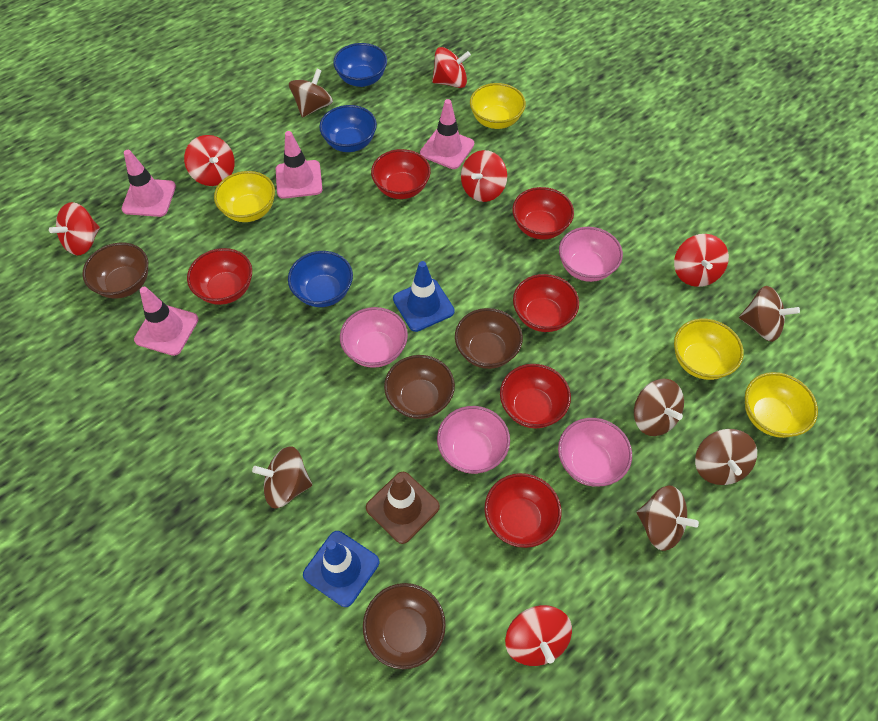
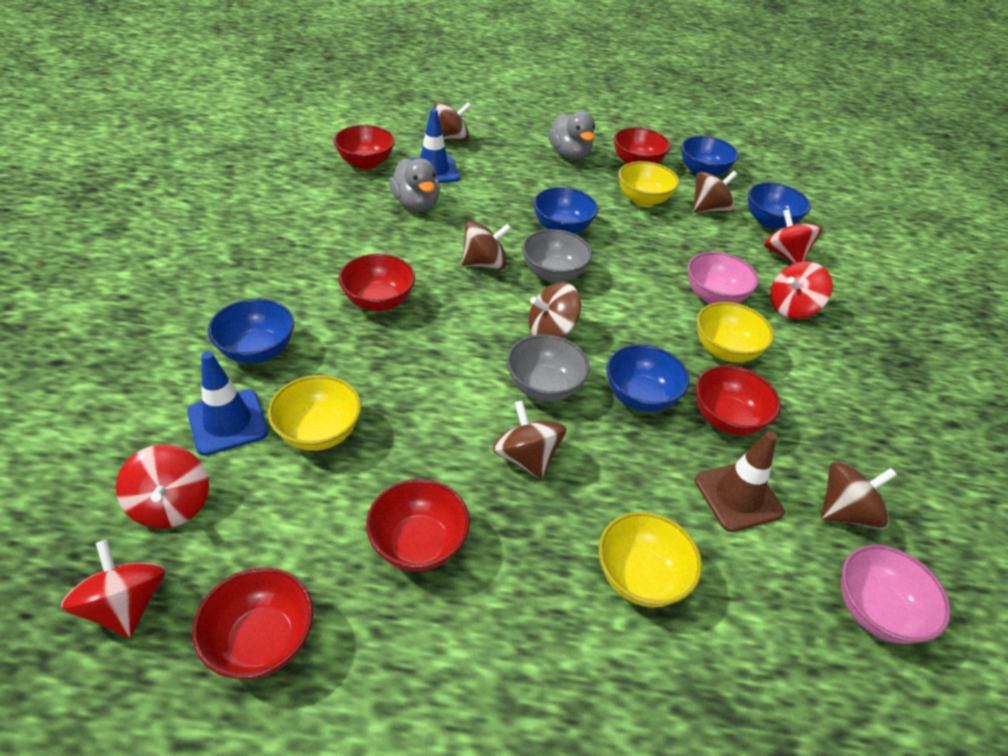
blue bowl: [288,251,353,307] [319,105,377,152] [333,43,387,87] = 3 -> [208,299,294,363] [533,187,598,234] [606,344,689,412] [681,136,739,176] [748,183,811,229] = 5
brown bowl: [82,242,148,299] [363,583,446,669] [384,355,455,419] [455,308,523,369] = 4 -> none = 0
grey bowl: none = 0 -> [507,335,590,402] [522,229,592,283] = 2
grey duck: none = 0 -> [389,158,440,211] [548,111,595,160] = 2
pink bowl: [340,307,408,368] [437,406,510,474] [558,418,632,487] [559,227,623,282] = 4 -> [687,252,759,304] [841,545,951,644] = 2
pink traffic cone: [122,150,176,217] [134,287,199,356] [276,131,322,199] [420,99,474,169] = 4 -> none = 0
red spinning top: [49,202,100,255] [184,135,235,186] [432,47,471,88] [461,150,507,202] [505,605,572,666] [674,234,729,287] = 6 -> [61,539,165,638] [116,444,209,529] [764,209,822,264] [770,261,833,319] = 4

